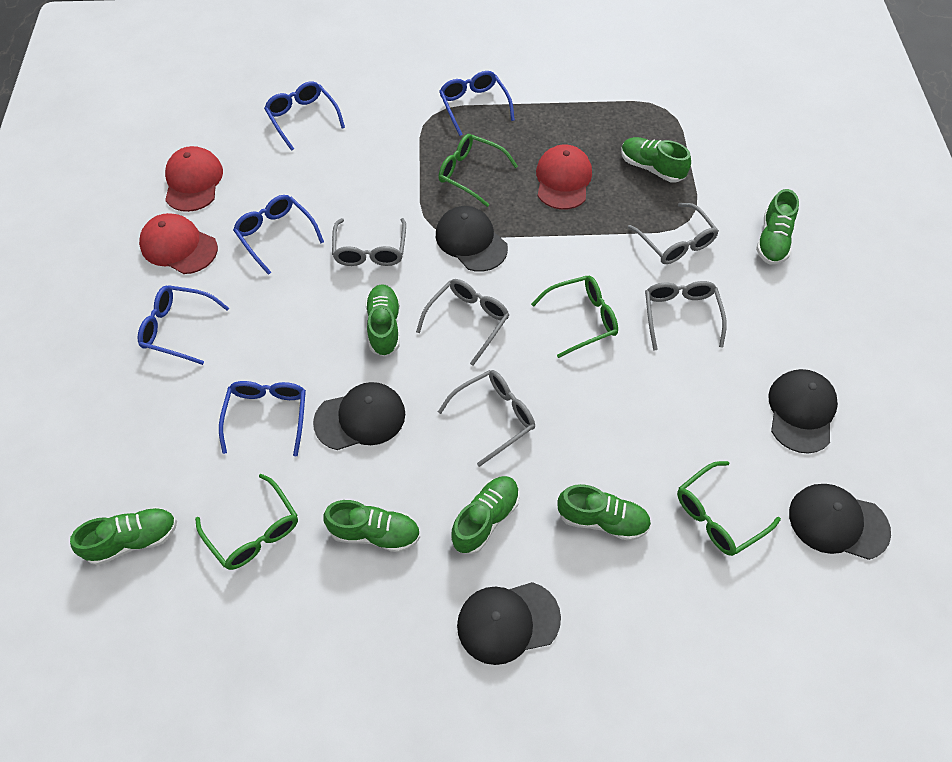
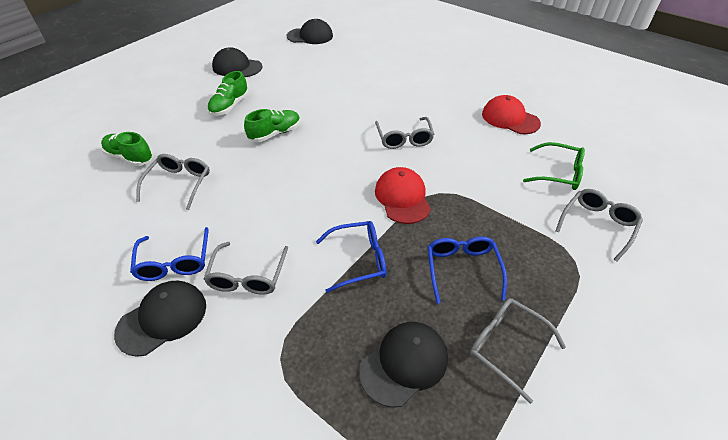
black cap: [313,382,405,450] [436,206,508,272] [457,582,561,665] [768,369,838,453] [789,484,891,560] = 5 -> [114,281,206,357] [212,47,262,77] [287,19,333,44] [359,322,448,408] = 4
blue glasses: [138,285,229,365] [219,381,306,456] [233,195,324,275] [264,81,345,151] [439,71,515,136] = 5 -> [130,227,209,281] [316,221,387,293] [428,236,507,304] = 3
green glasses: [195,474,298,570] [438,134,518,207] [531,276,618,358] [677,461,781,556] = 4 -> [523,142,585,190] = 1
green shoe: [70,507,177,565] [323,500,420,553] [365,284,400,357] [451,476,520,554] [558,484,651,541] [621,137,691,183] [756,189,799,265] = 7 -> [101,132,153,166] [207,71,249,116] [244,109,300,142] = 3
red cap: [139,213,218,274] [165,146,223,212] [536,145,592,210] = 3 -> [375,167,431,224] [482,95,541,134] = 2

